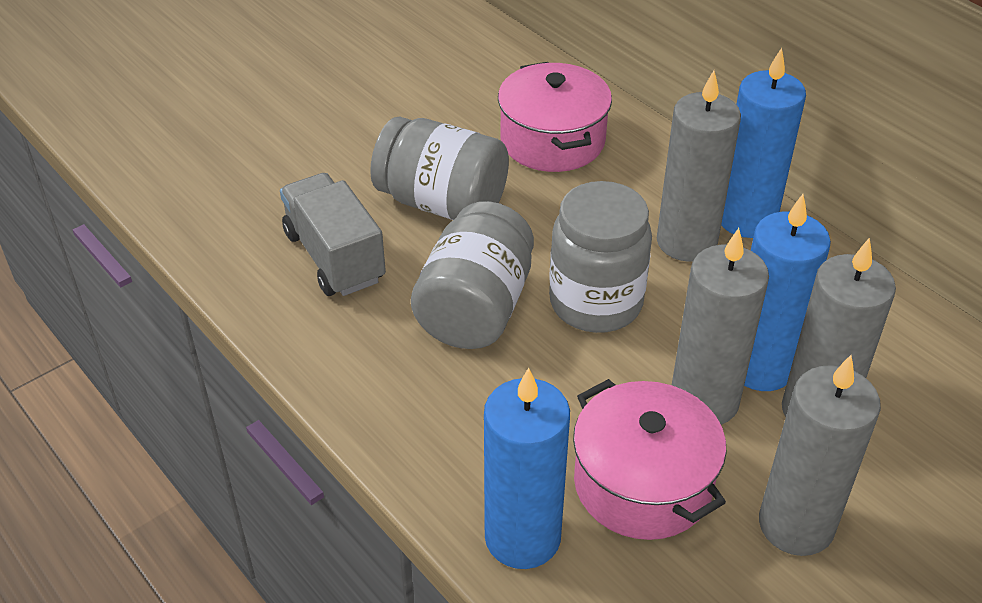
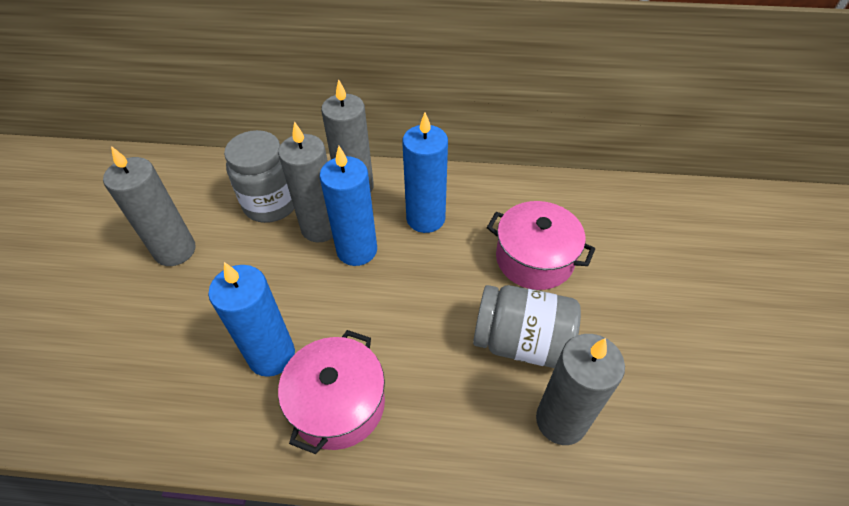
grey jar: [370,116,509,220] [411,201,534,349] [549,181,652,333] = 3 -> [224,130,294,223] [473,285,581,368] = 2
grey truck: [280,173,386,296] = 1 -> none = 0

